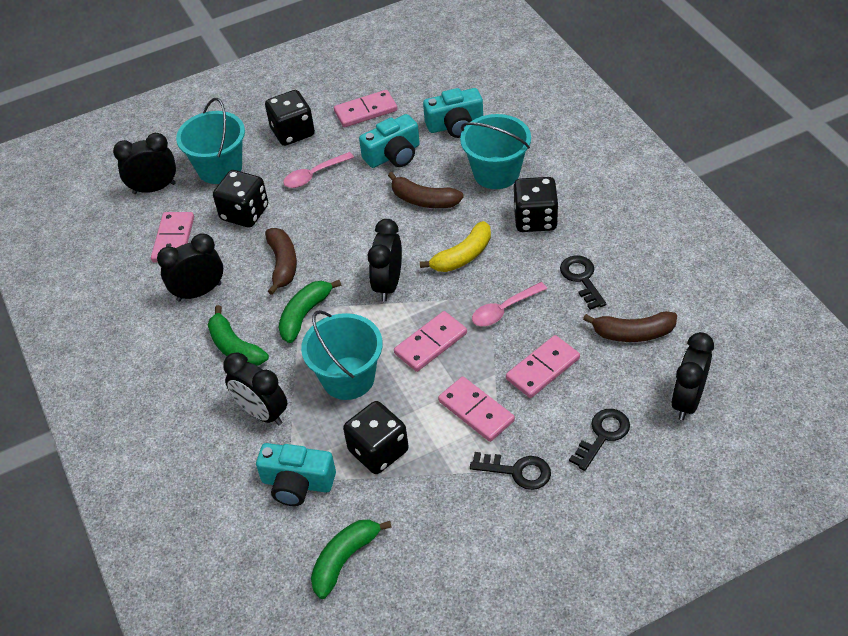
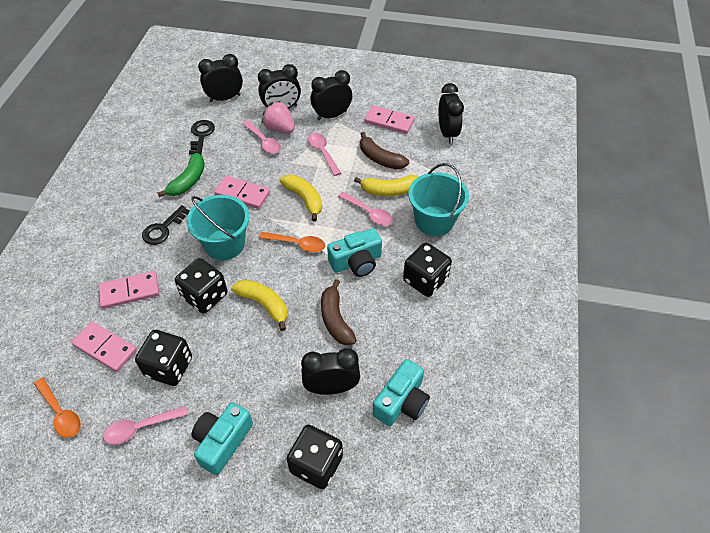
black key: [470,452,551,490] [560,255,606,310] [569,409,630,471] = 3 -> [142,205,189,245] [189,120,215,155] = 2
brown banana: [265,228,297,295] [388,172,464,208] [583,311,677,342] = 3 -> [321,279,356,345] [360,132,409,169] = 2
green banana: [208,305,269,366] [279,280,341,343] [311,520,392,599] = 3 -> [157,153,205,197] = 1
orange spoon: none = 0 -> [34,378,81,438] [259,232,325,252] = 2
pink domino: [151,212,194,262] [334,90,397,127] [394,311,467,372] [438,376,515,442] [506,335,580,398] = 5 -> [71,321,137,372] [99,271,159,309] [214,176,270,209] [364,105,415,134] = 4
pink spoon: [283,152,354,188] [472,282,547,326] = 2 -> [103,406,188,445] [243,121,281,154] [308,133,341,176] [338,192,393,226] = 4
pink strawberry: none = 0 -> [261,101,295,133] = 1
turquoise bucket: [176,98,245,184] [301,310,383,400] [460,114,531,189] = 3 -> [187,195,249,260] [408,163,469,236] = 2
yellow banana: [420,221,491,272] = 1 -> [231,280,287,331] [279,175,322,222] [354,175,419,196] = 3

